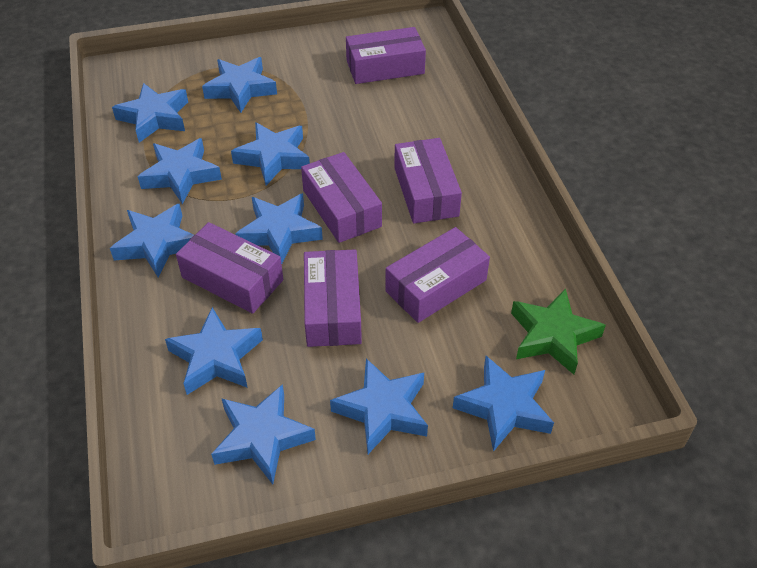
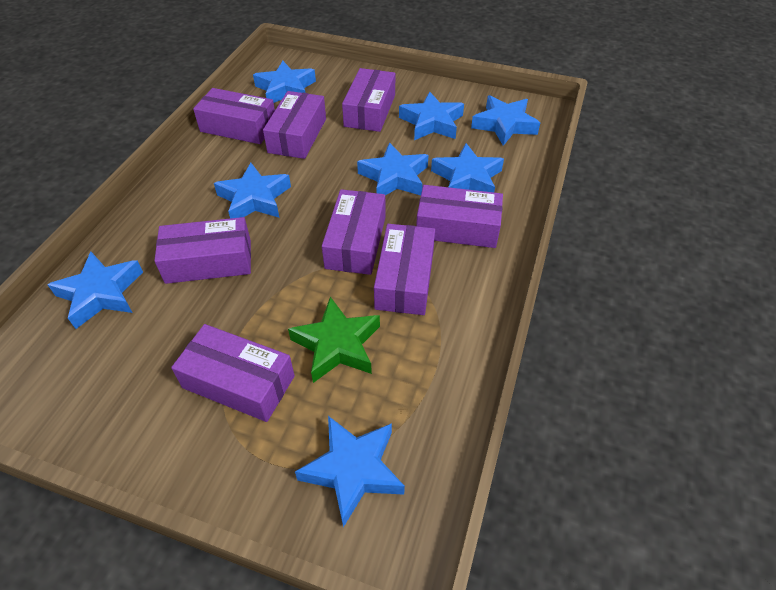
blue star: [110,203,194,278] [112,83,188,143] [138,138,222,204] [165,307,263,395] [202,57,277,113] [211,384,316,484] [231,122,310,186] [235,193,323,264] [330,358,428,454] [453,356,554,452] = 10 -> [47,252,143,329] [214,162,291,218] [253,61,316,103] [295,416,405,527] [357,142,429,195] [399,91,464,140] [431,143,504,192] [471,95,540,146] = 8
purple box: [176,222,283,314] [301,152,382,243] [304,249,362,347] [346,27,426,84] [385,227,490,323] [394,138,462,224] = 6 -> [154,217,251,284] [171,324,295,422] [193,88,275,144] [263,91,326,159] [322,189,385,275] [342,68,395,132] [374,224,435,315] [416,185,503,248] = 8

